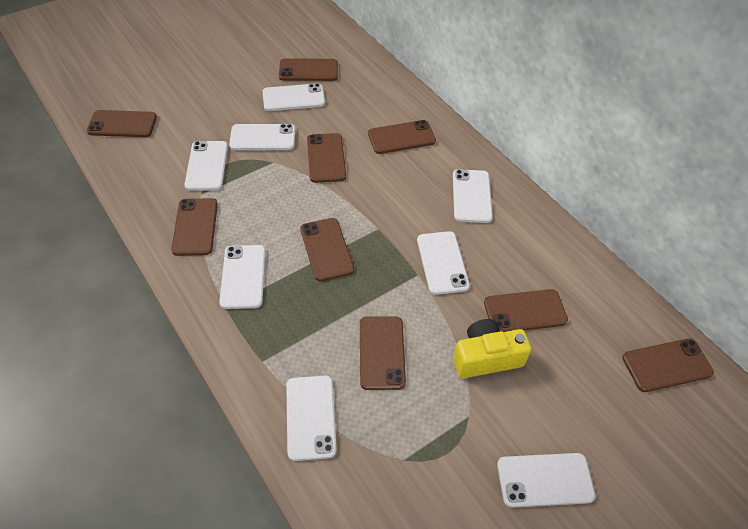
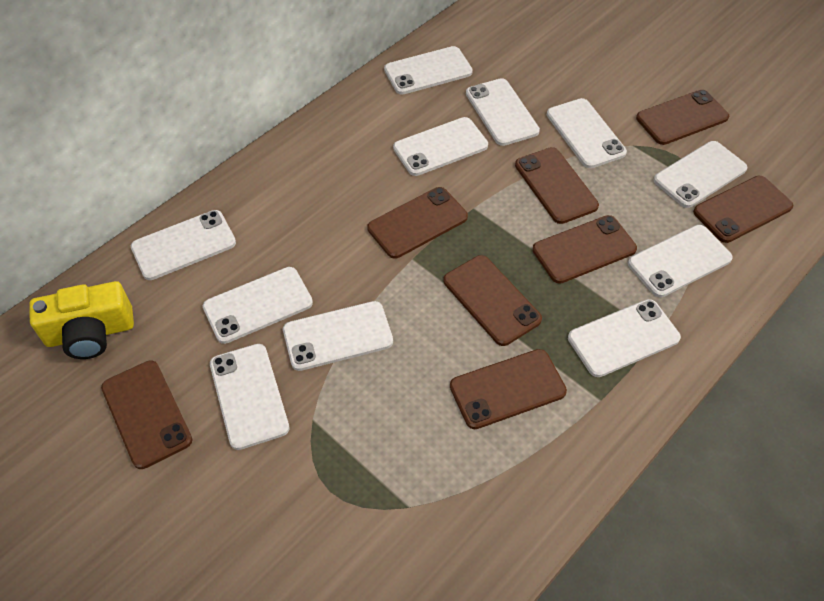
brown phone: [87,110,157,137] [171,198,218,256] [279,58,338,81] [300,218,354,281] [307,133,346,183] [360,316,406,390] [368,120,436,154] [484,289,568,332] [623,338,714,392] = 9 -> [101,360,193,469] [367,187,468,259] [443,255,542,346] [450,349,567,429] [515,147,599,224] [532,215,637,284] [636,90,729,145] [693,176,793,243] = 8
white phone: [184,141,228,191] [219,245,266,309] [229,124,295,150] [263,83,325,111] [286,376,337,461] [417,231,470,295] [453,169,493,223] [497,453,596,508] = 8 -> [131,210,236,280] [203,267,313,344] [210,344,290,450] [283,301,393,371] [384,46,473,95] [393,117,488,176] [466,78,540,146] [547,98,627,168] [568,299,681,377] [628,225,733,297] [654,141,747,208] = 11

